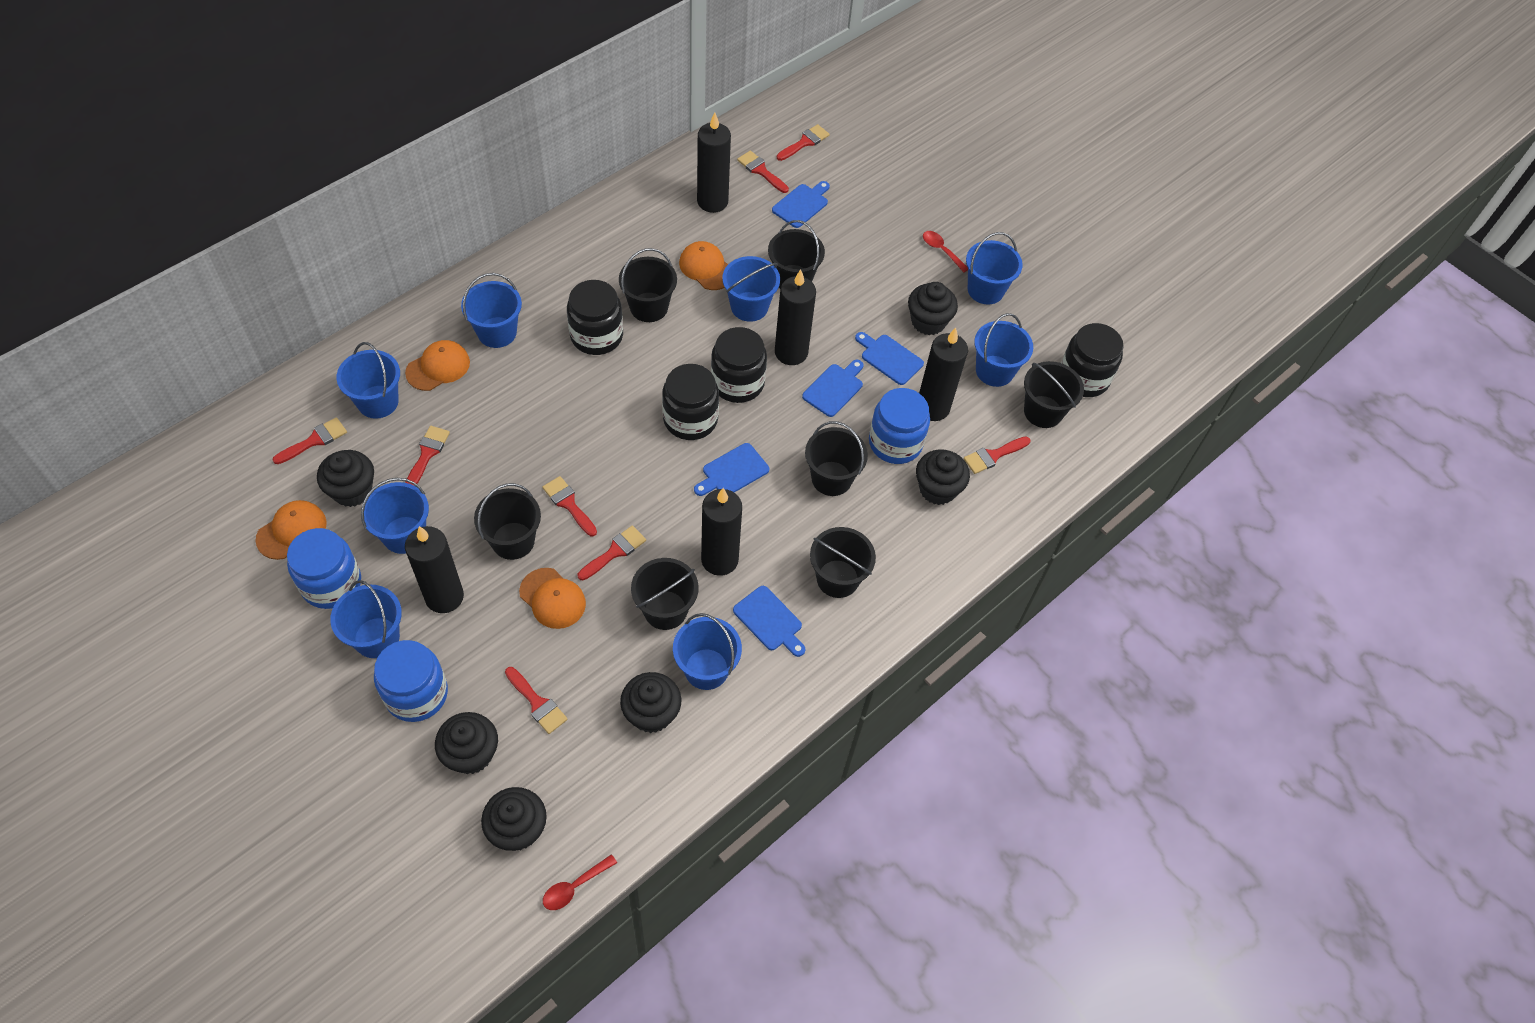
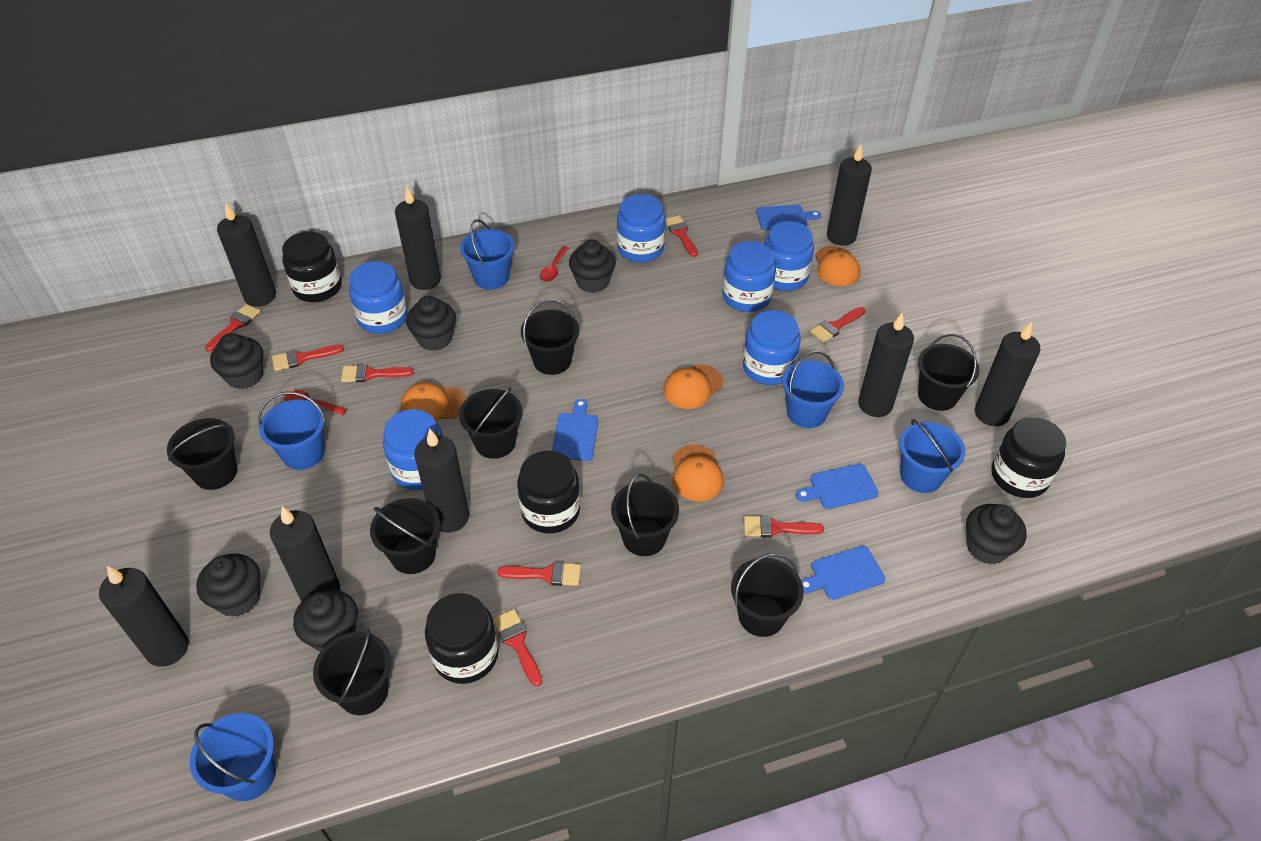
black bucket: [474,483,541,560] [619,248,677,322] [631,558,699,630] [768,220,825,288] [805,421,868,496] [810,527,876,598] [1024,361,1084,428] = 7 -> [167,418,237,490] [313,629,391,715] [370,498,440,574] [459,387,523,459] [521,299,579,375] [611,474,679,556] [731,553,804,637] [918,334,980,411] = 8
black candle: [405,526,464,613] [697,113,731,213] [701,488,742,576] [775,269,816,365] [919,328,968,421] = 5 -> [99,566,189,667] [217,202,276,307] [270,506,340,602] [395,187,441,290] [414,428,469,533] [827,144,872,246] [858,313,914,417] [975,322,1041,426] = 8
blue bucket: [330,580,402,658] [336,342,400,419] [361,478,429,554] [461,273,522,348] [673,613,742,690] [722,256,780,322] [966,232,1023,305] [974,313,1033,387] = 8 -> [190,713,276,801] [258,392,326,470] [460,219,515,290] [782,351,844,428] [899,419,966,493] = 5
blue cutting board: [694,443,769,496] [733,586,806,657] [772,181,830,228] [802,360,864,417] [855,332,924,385] = 5 -> [552,399,598,461] [756,205,821,230] [796,464,879,509] [801,546,885,600] = 4
blue jar: [287,528,361,609] [374,640,448,722] [869,388,930,464] = 3 -> [349,261,408,334] [383,409,443,490] [617,194,665,263] [723,241,776,312] [743,310,801,385] [764,221,814,291] = 6

